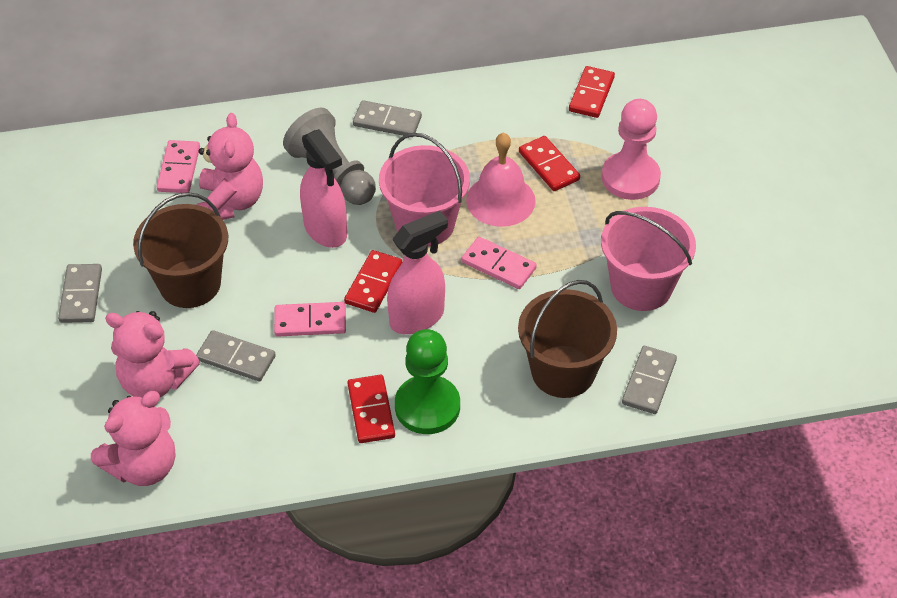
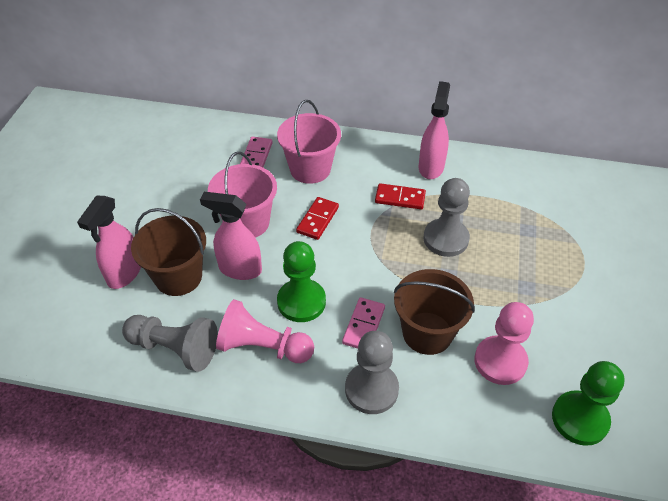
green pawn: [395,329,460,434] = 1 -> [277,241,326,322] [552,361,625,446] = 2
grey domino: [58,264,102,323] [196,330,276,381] [353,100,422,137] [622,346,677,414] = 4 -> none = 0
grey pawn: [283,108,376,205] = 1 -> [122,315,218,372] [345,331,399,414] [424,178,470,257] = 3
pink bell: [466,132,536,227] = 1 -> none = 0
pink domino: [157,140,200,193] [274,302,346,337] [461,237,537,289] = 3 -> [240,137,273,167] [342,297,385,349] = 2
pink pawn: [602,99,661,200] = 1 -> [216,299,314,363] [474,302,534,385] = 2
pink spray bottle: [300,129,347,248] [387,211,448,334] = 2 -> [77,196,141,289] [200,192,262,280] [419,81,450,179] = 3
pink teddy bear: [91,391,175,486] [105,311,200,398] [197,113,263,220] = 3 -> none = 0
red domino: [344,250,402,313] [348,375,395,443] [519,136,580,191] [569,66,615,118] = 4 -> [296,197,339,240] [375,183,426,209] = 2

